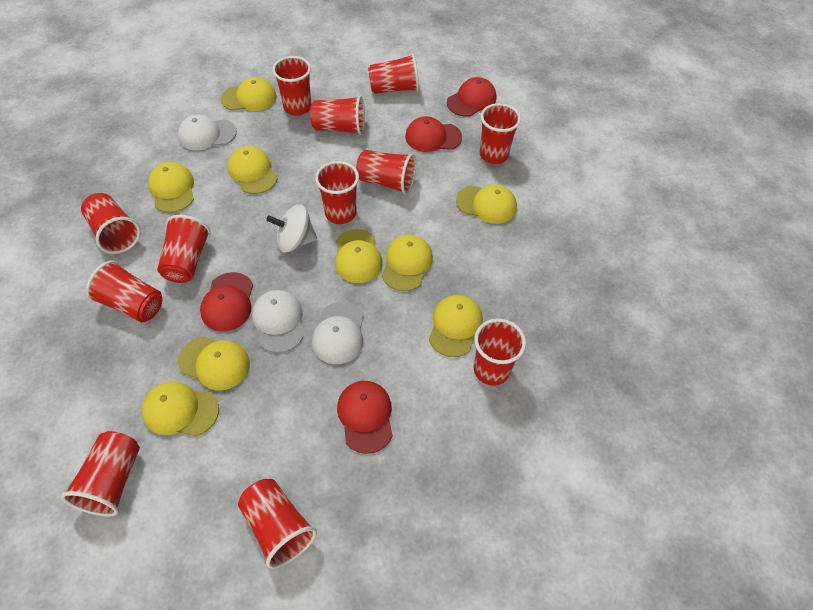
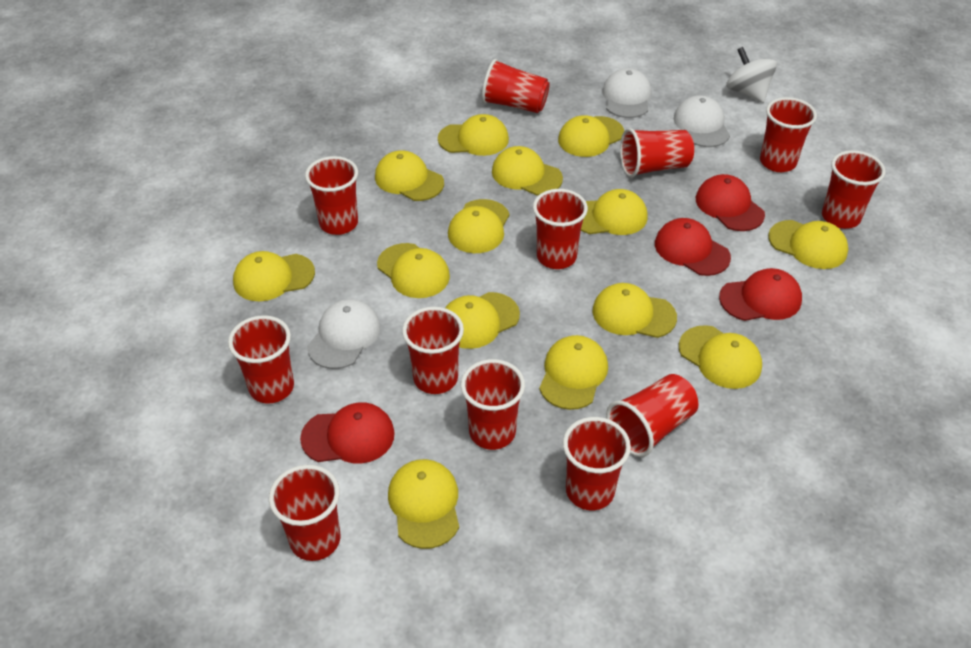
yellow cap: [142,382,219,437] [148,162,194,213] [178,336,250,390] [221,77,277,111] [228,146,278,194] [335,229,382,283] [382,235,433,291] [429,295,483,357] [456,184,517,224] = 9 -> [233,251,315,302] [375,150,444,201] [377,243,450,298] [388,459,459,549] [438,114,509,156] [445,292,520,349] [448,199,510,253] [492,146,563,195] [539,335,608,410] [558,115,624,157] [581,189,648,235] [593,283,677,338] [679,325,762,389] [768,220,848,269] = 14

